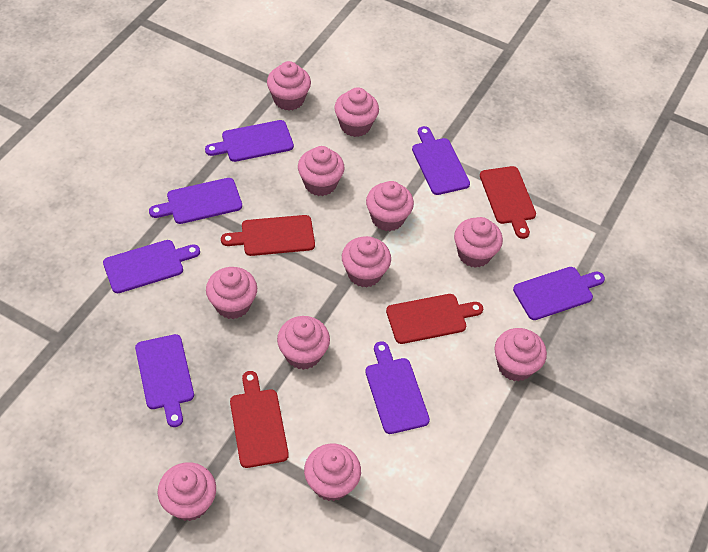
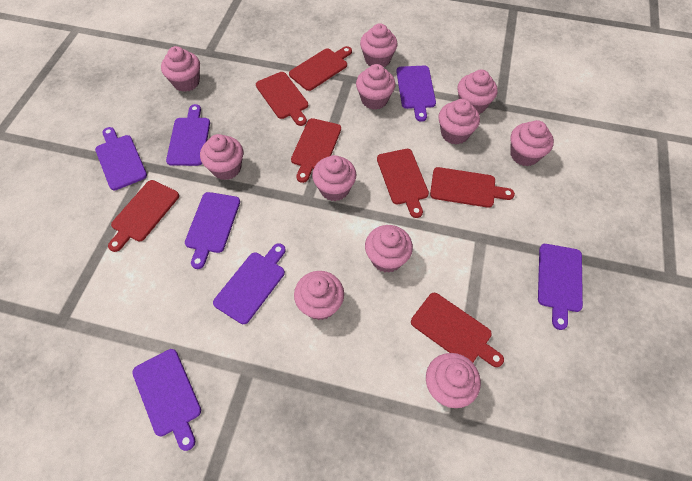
red cutting board: [221,215,315,256] [230,371,289,468] [386,294,483,344] [480,166,536,239] = 4 -> [108,180,179,252] [256,72,308,126] [289,46,352,91] [291,118,341,183] [377,149,429,218] [411,293,504,367] [430,167,515,208] = 7

